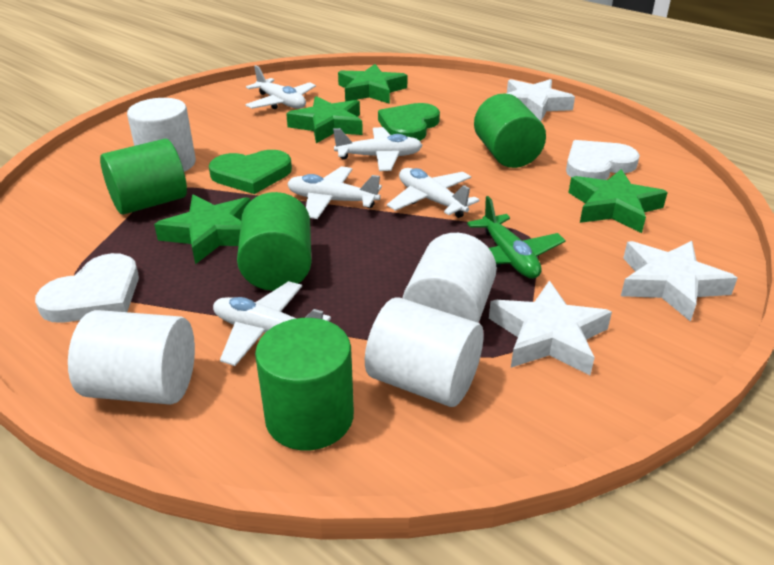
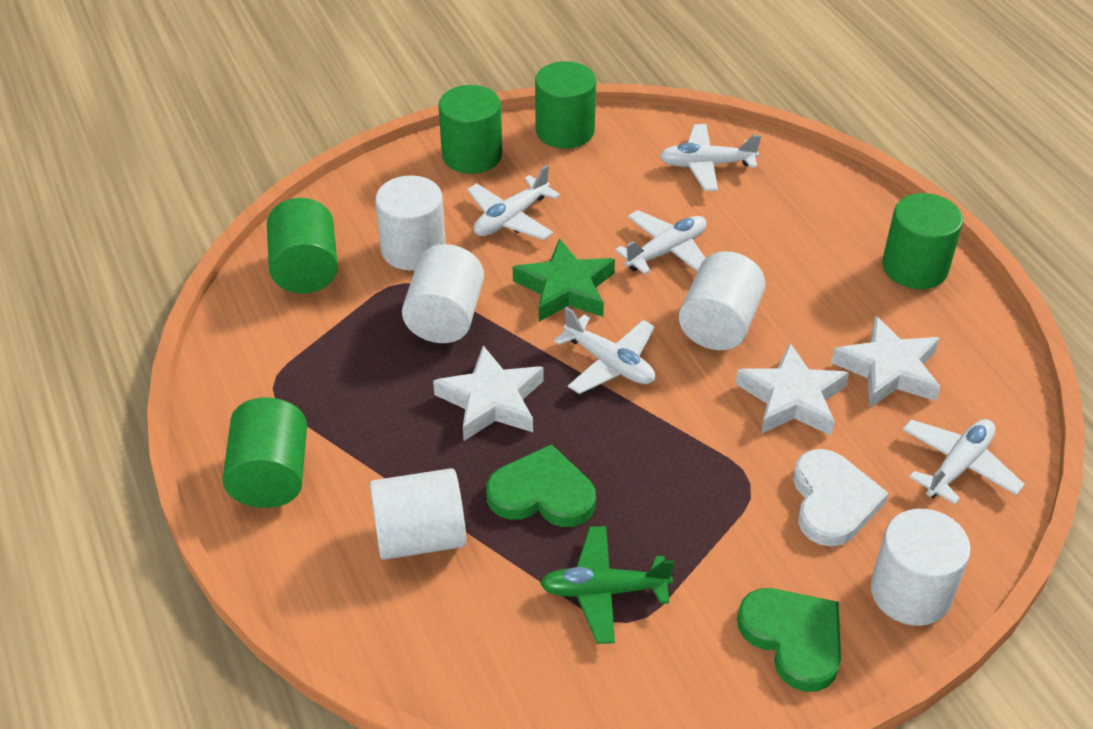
green cylinder: [100,139,187,214] [237,192,312,291] [255,318,354,450] [474,93,546,168] = 4 -> [222,397,307,508] [267,198,338,294] [438,85,502,174] [535,61,596,149] [882,193,963,289] = 5
green star: [154,195,251,264] [286,96,363,143] [338,64,408,104] [568,169,668,233] = 4 -> [513,238,615,322] = 1
white cylinder: [68,310,195,405] [127,98,196,172] [365,297,483,407] [403,233,497,323] = 4 -> [370,468,466,560] [375,175,446,271] [402,244,484,343] [679,251,766,350] [871,509,971,626] = 5
white heart: [35,253,139,323] [566,140,640,180] = 2 -> [793,449,889,546] = 1

